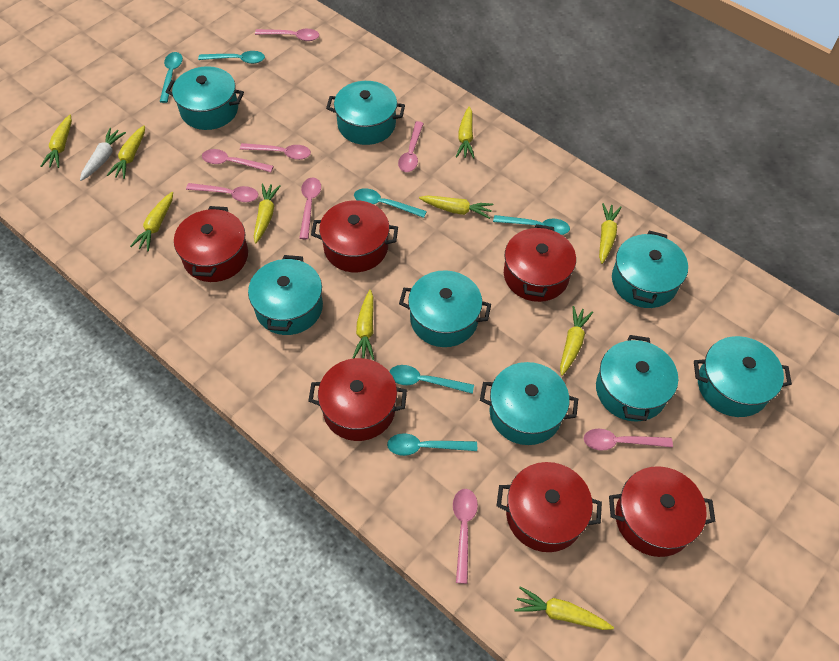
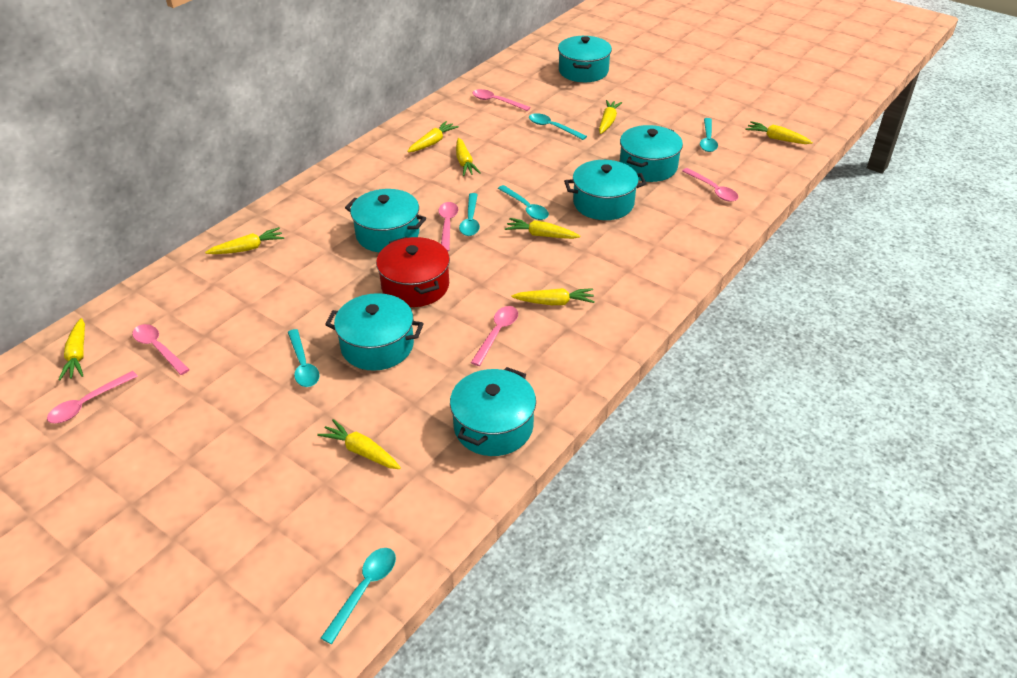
pink spoon: [186,183,258,202] [202,149,274,172] [240,143,311,160] [255,29,319,41] [299,178,321,239] [398,121,424,172] [453,489,478,584] [584,429,673,451] = 8 -> [47,371,138,423] [132,324,190,375] [438,202,458,252] [471,306,518,366] [472,89,530,111] [682,168,738,202] = 6
red pot: [174,206,248,282] [308,358,407,441] [311,200,398,272] [497,462,602,552] [504,224,576,302] [609,466,716,557] = 6 -> [376,237,450,307] = 1
turquoise pot: [166,66,244,130] [248,255,323,335] [326,81,405,145] [399,270,491,347] [480,362,578,445] [596,335,678,422] [612,231,688,308] [694,336,792,417] = 8 -> [325,293,424,371] [345,189,426,252] [450,367,536,456] [558,36,612,82] [564,160,647,220] [620,125,683,182] = 6
white carrot: [80,128,126,181] = 1 -> none = 0
yellow carrot: [40,115,72,168] [107,125,145,179] [130,192,173,251] [254,184,281,243] [352,290,374,360] [419,195,493,219] [456,106,474,159] [514,586,614,630] [560,306,593,376] [599,203,622,264] = 10 -> [59,318,85,380] [205,227,284,254] [317,419,401,469] [407,121,459,152] [456,138,481,176] [505,218,580,239] [512,288,595,305] [599,100,622,134] [746,121,813,144] = 9

